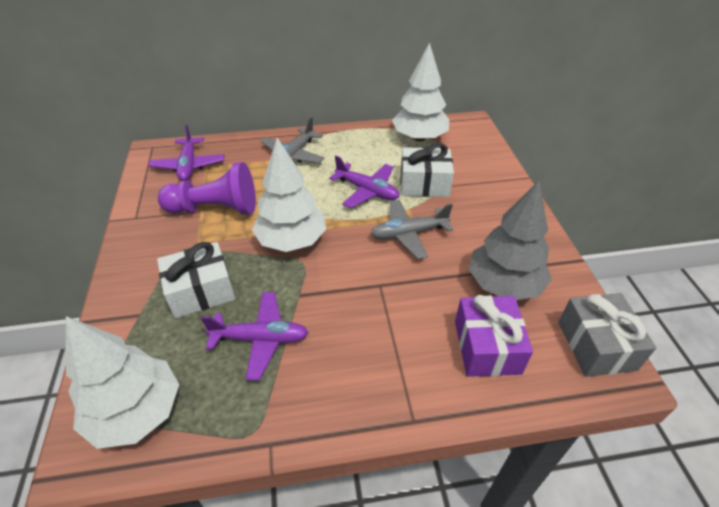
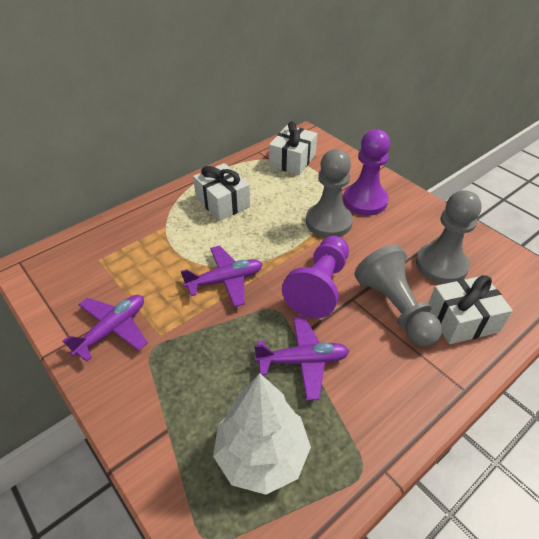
grey gift: [558,293,656,377] = 1 -> none = 0
grey pawn: none = 0 -> [306,149,353,238] [354,245,442,346] [416,190,482,284] = 3
grey plane: [261,117,325,163] [370,200,453,259] = 2 -> none = 0
grey tree: [469,181,552,300] = 1 -> none = 0
purple gift: [455,295,533,377] = 1 -> none = 0
purple pawn: [158,162,256,215] = 1 -> [282,236,349,319] [343,129,390,216] = 2
white gift: [157,242,235,318] [400,143,454,197] = 2 -> [193,163,250,221] [269,121,317,175] [429,275,513,344] = 3
white tree: [66,316,179,449] [252,138,326,252] [392,42,449,142] = 3 -> [213,373,311,495] = 1

